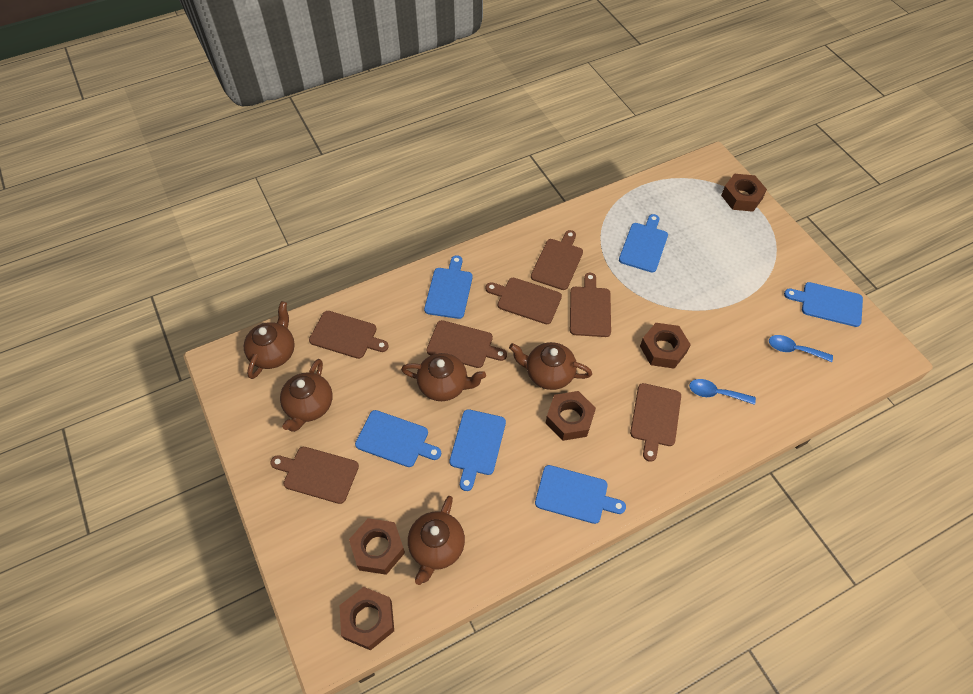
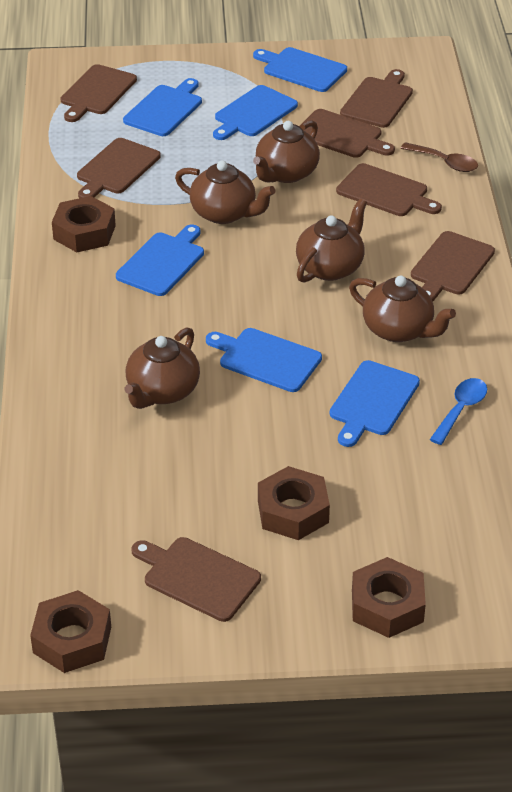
blue spoon: [689,379,756,405] [769,335,833,362] = 2 -> [430,378,487,445] = 1
brown nut: [339,587,394,650] [349,518,405,575] [546,391,596,441] [640,323,691,369] [721,174,767,212] = 5 -> [30,590,111,673] [52,196,116,252] [258,466,330,540] [352,557,426,638] = 4
brown spoon: none = 0 -> [401,142,478,172] = 1

